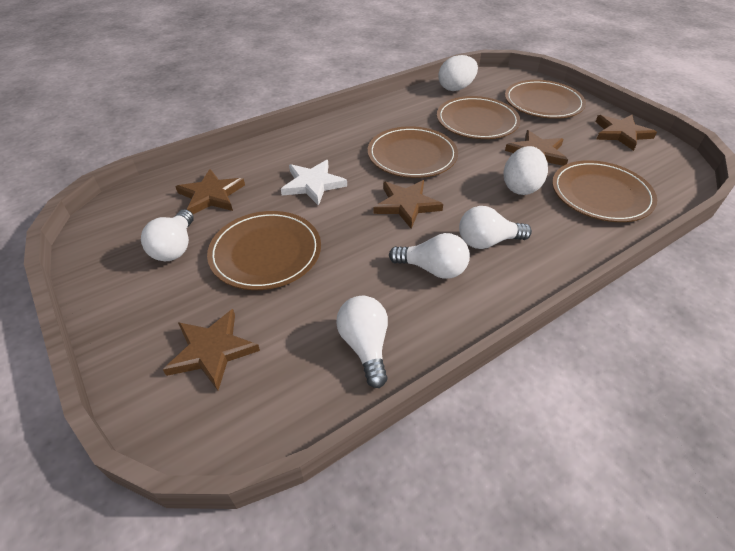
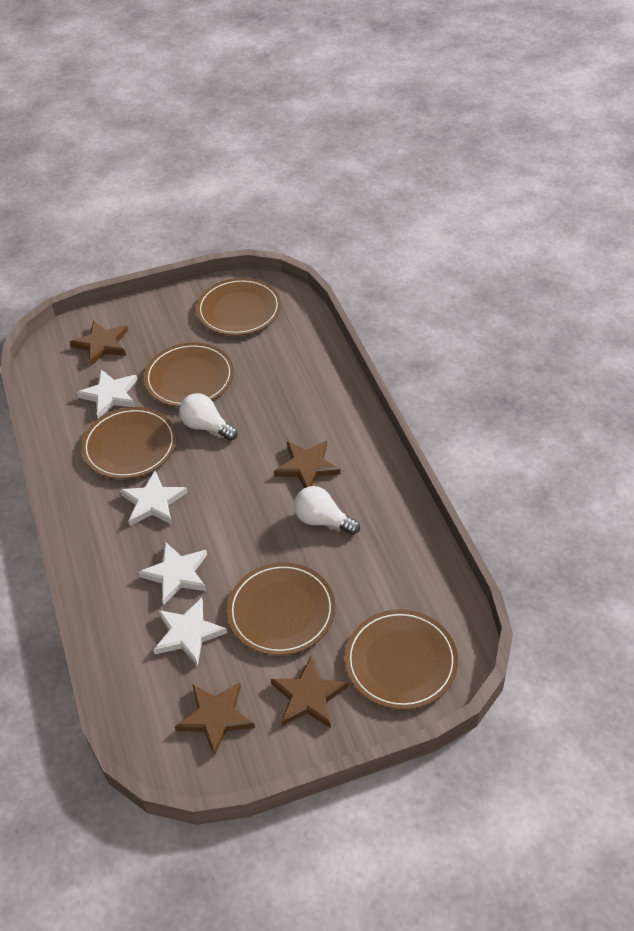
brown star: [163,309,260,391] [176,169,245,214] [374,180,443,229] [505,130,568,166] [595,115,657,151] = 5 -> [70,320,128,366] [175,682,255,756] [270,657,348,728] [274,440,341,488] = 4
white egg: [438,55,478,91] [503,146,548,195] = 2 -> none = 0
white light bulb: [141,209,194,261] [336,296,388,388] [389,233,470,279] [459,206,532,249] = 4 -> [179,393,238,441] [294,486,360,535] = 2
white star: [281,160,347,206] = 1 -> [76,369,137,419] [120,471,188,526] [138,542,207,605] [153,598,227,666] = 4

